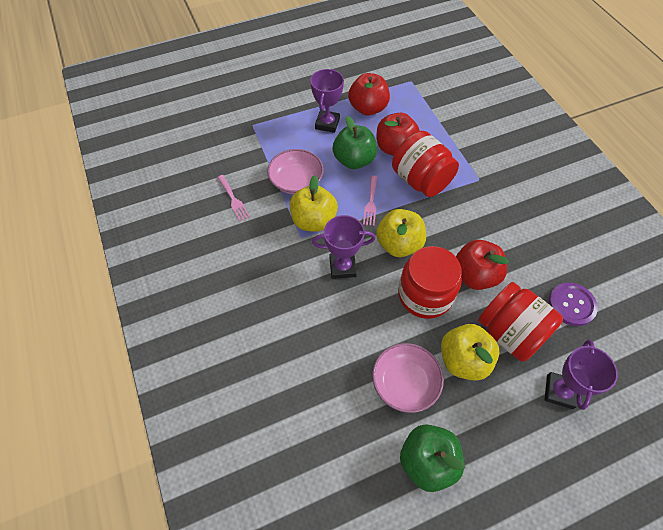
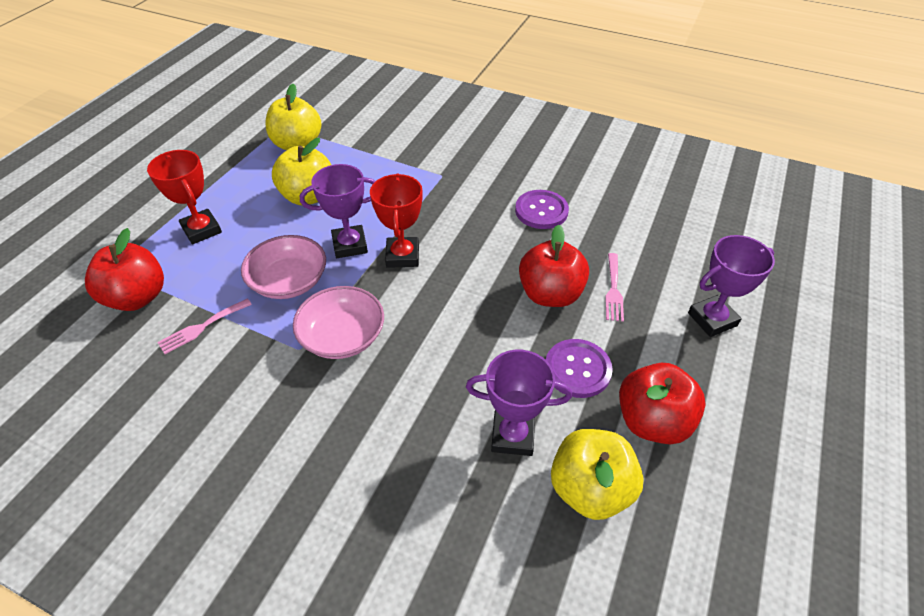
green apple: [333,116,377,169] [400,424,465,492] = 2 -> none = 0
purple button: [548,283,598,326] = 1 -> [515,190,569,229] [546,339,613,398] = 2
red jar: [392,131,459,197] [398,246,462,319] [478,282,563,361] = 3 -> none = 0
red trophy: none = 0 -> [147,150,222,244] [370,174,423,268] = 2

